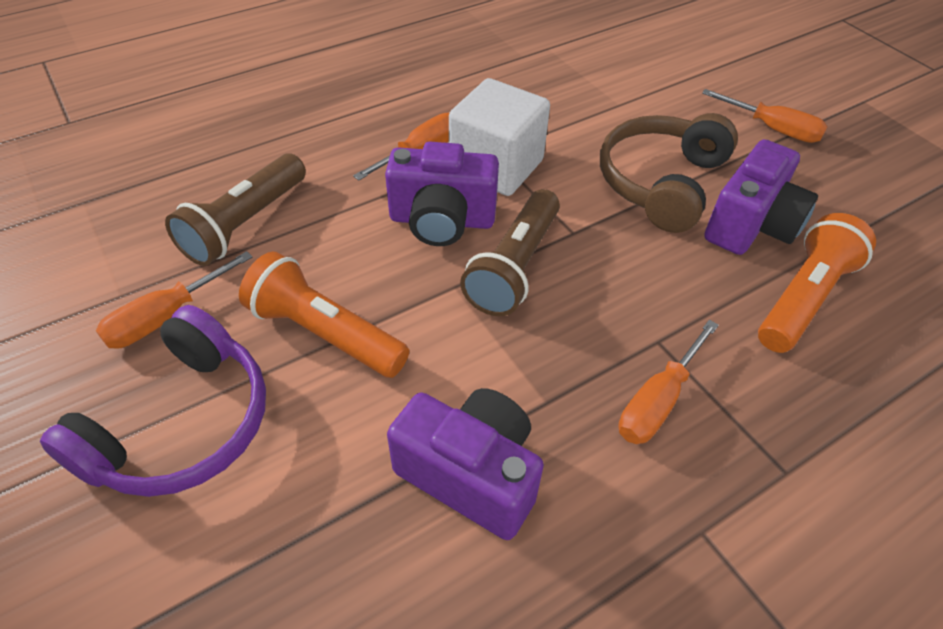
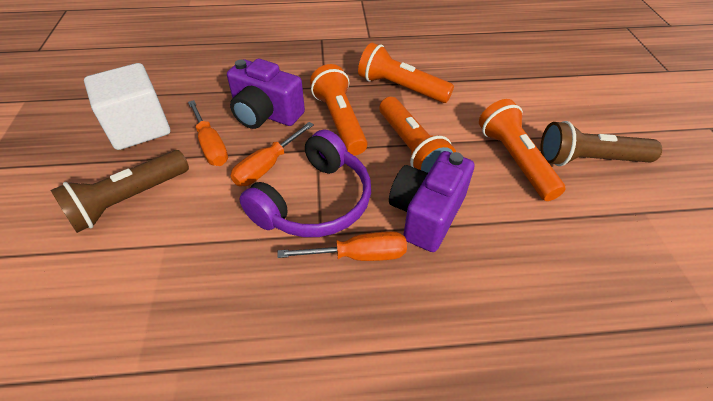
brown headphones: [600,113,738,233] = 1 -> none = 0
orange flashlight: [239,252,409,378] [758,213,876,353] = 2 -> [310,64,368,155] [358,43,454,103] [379,97,456,173] [479,99,566,201] = 4
orange screwdriver: [96,251,252,349] [353,112,449,181] [618,320,719,444] [702,89,827,143] = 4 -> [188,100,228,166] [231,122,314,186] [277,231,407,261] = 3
purple camera: [385,142,499,246] [387,388,544,540] [704,139,818,255] = 3 -> [227,59,305,129] [389,151,474,252] = 2

